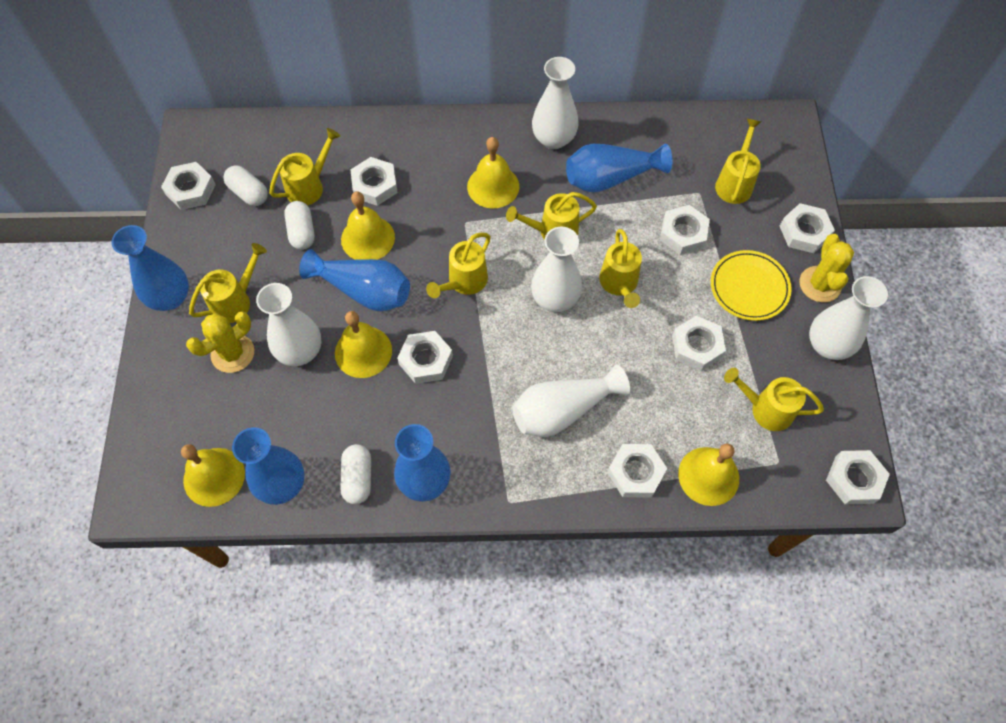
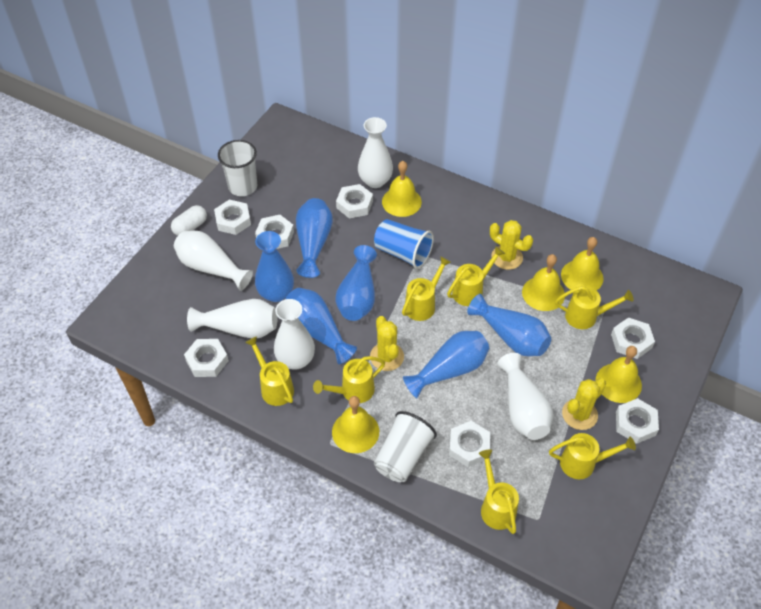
blue cup: none = 0 -> [374,219,434,269] = 1
blue vase: [112,225,189,311] [232,427,305,505] [299,249,410,311] [394,424,451,502] [566,144,672,192] = 5 -> [255,231,294,302] [285,288,357,364] [296,198,333,278] [336,245,377,321] [403,331,489,398] [467,294,551,356] = 6
white capsule: [223,165,268,206] [284,201,315,250] [340,444,371,504] = 3 -> [171,205,207,236] = 1
white cup: none = 0 -> [218,140,257,196] [374,411,437,482] = 2
white nut: [161,162,216,210] [351,157,398,206] [397,331,453,384] [607,444,667,498] [660,205,710,255] [672,316,726,371] [780,203,835,253] [826,450,890,504] = 8 -> [184,339,229,377] [214,199,251,235] [255,215,294,249] [336,184,373,218] [449,421,490,467] [611,317,655,359] [616,398,659,444] = 7
yellow cactus: [186,312,254,373] [799,234,854,302] = 2 -> [370,316,404,371] [490,220,533,270] [562,378,606,430] = 3
yellow plate: [711,250,792,321] = 1 -> none = 0

